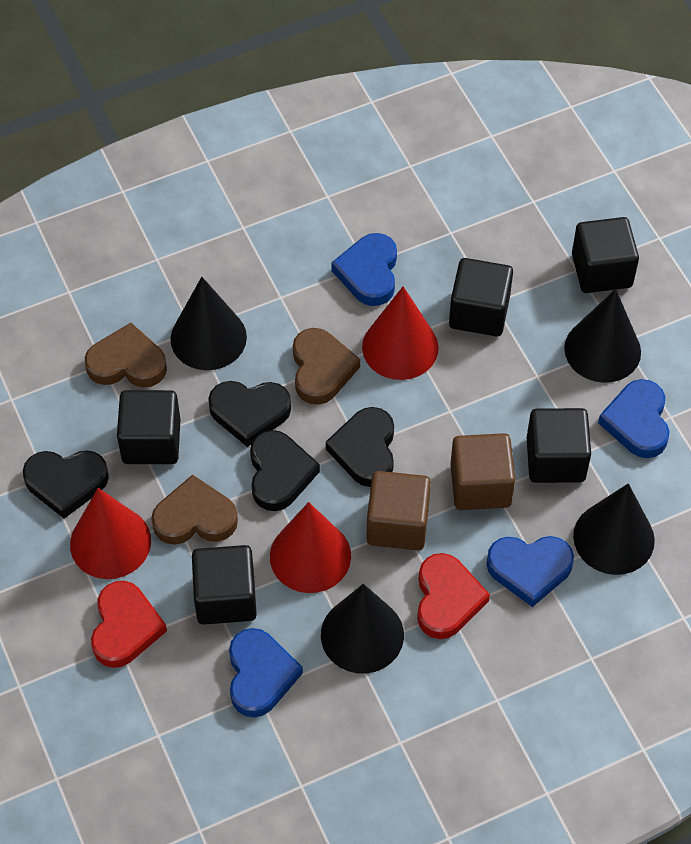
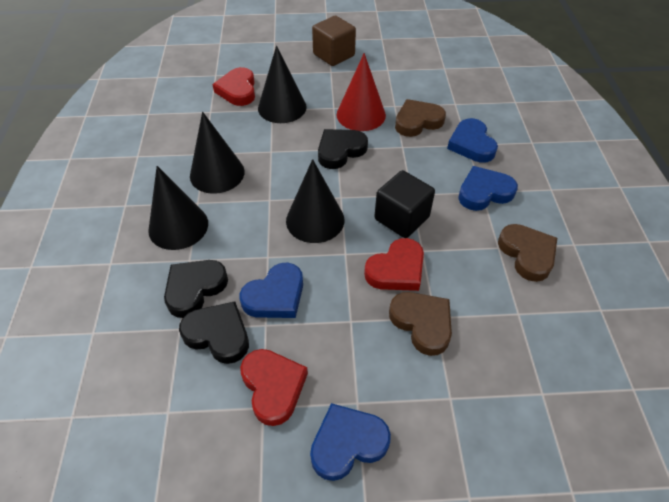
black cube: [117,390,181,464] [192,545,257,625] [449,258,513,336] [527,408,591,483] [572,217,639,293] = 5 -> [374,170,435,238] = 1
black heart: [23,450,109,519] [208,381,291,447] [250,430,320,511] [326,407,394,487] = 4 -> [164,260,228,318] [179,301,249,364] [318,129,368,169] = 3
brown cube: [367,471,431,550] [450,433,515,510] = 2 -> [312,16,356,66] = 1
red cone: [70,488,151,579] [270,502,351,593] [362,286,439,380] = 3 -> [337,53,386,131] = 1
red heart: [91,581,167,668] [417,553,490,639] = 2 -> [212,67,255,106] [240,349,308,426] [364,238,424,291] = 3

